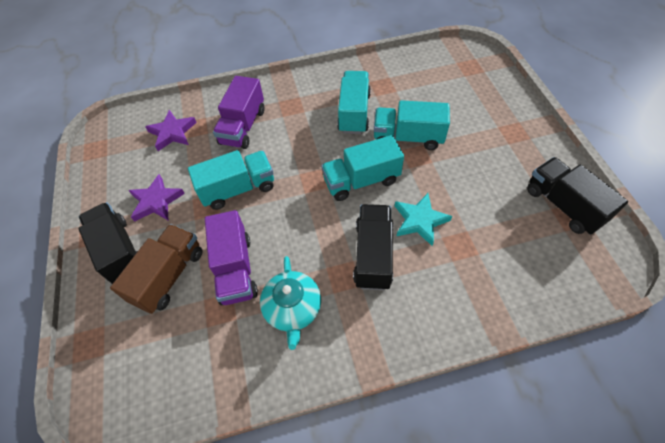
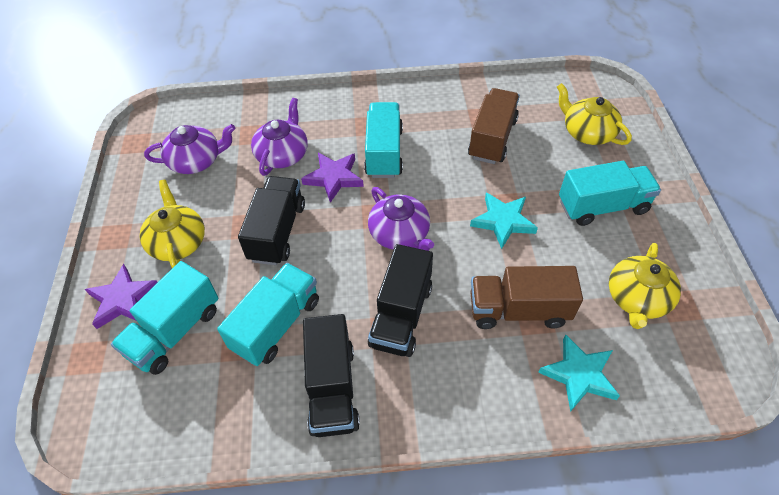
brown truck: [110,224,203,314] = 1 -> [468,88,520,164] [470,266,583,329] = 2
purple teapot: none = 0 -> [144,124,236,174] [251,98,308,176] [368,187,434,251] = 3
purple truck: [205,210,258,305] [213,76,265,149] = 2 -> none = 0
turquoise star: [395,193,452,246] = 1 -> [470,192,538,249] [538,334,620,412] = 2
turquoise teapot: [260,256,321,350] = 1 -> none = 0
yellow teapot: none = 0 -> [140,180,205,268] [557,83,632,145] [609,243,681,329] = 3

